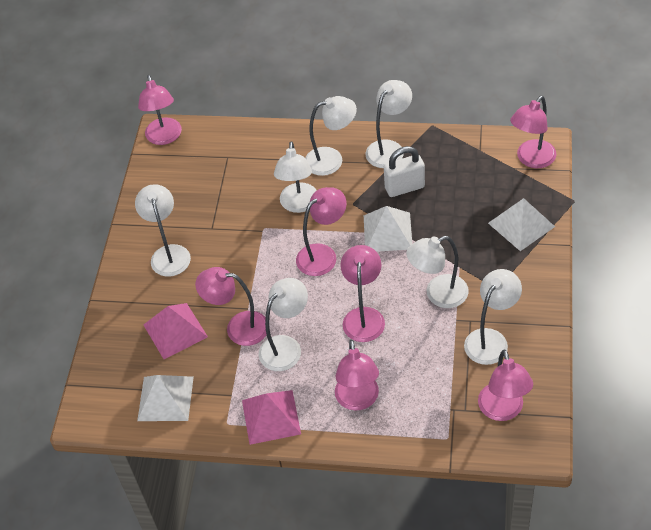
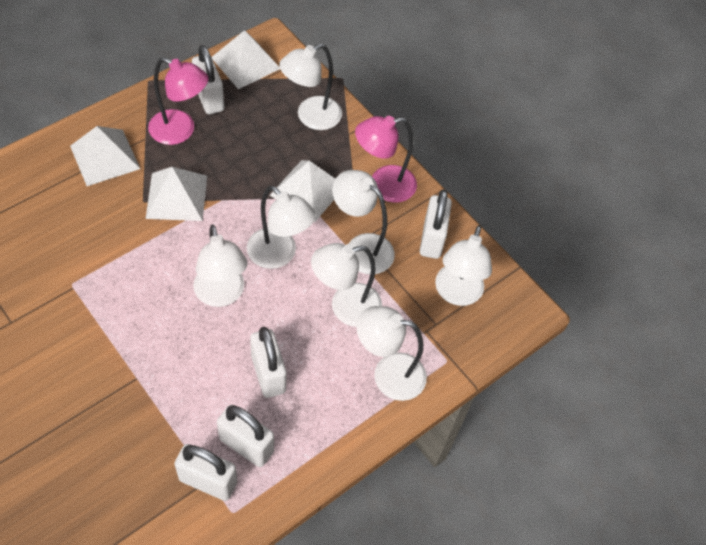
pink lamp: [138,75,182,145] [195,267,267,346] [296,187,347,276] [335,340,379,411] [340,245,385,342] [478,350,533,421] [510,96,557,168] = 7 -> [148,57,208,145] [355,116,417,203] = 2
pink pyramid: [144,303,208,359] [242,390,301,445] = 2 -> none = 0
white padlock: [384,146,425,197] = 1 -> [174,444,237,501] [192,45,224,114] [217,405,274,467] [250,327,287,398] [420,189,452,259] = 5
white pyramid: [137,375,194,421] [364,206,412,252] [488,198,555,251] = 3 -> [70,126,140,186] [145,167,207,221] [212,30,280,89] [270,160,335,222] = 4

